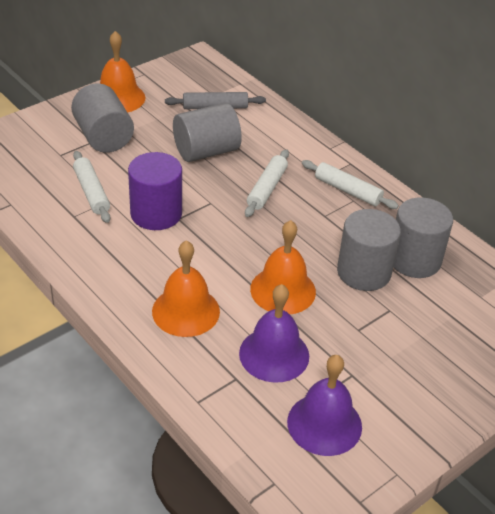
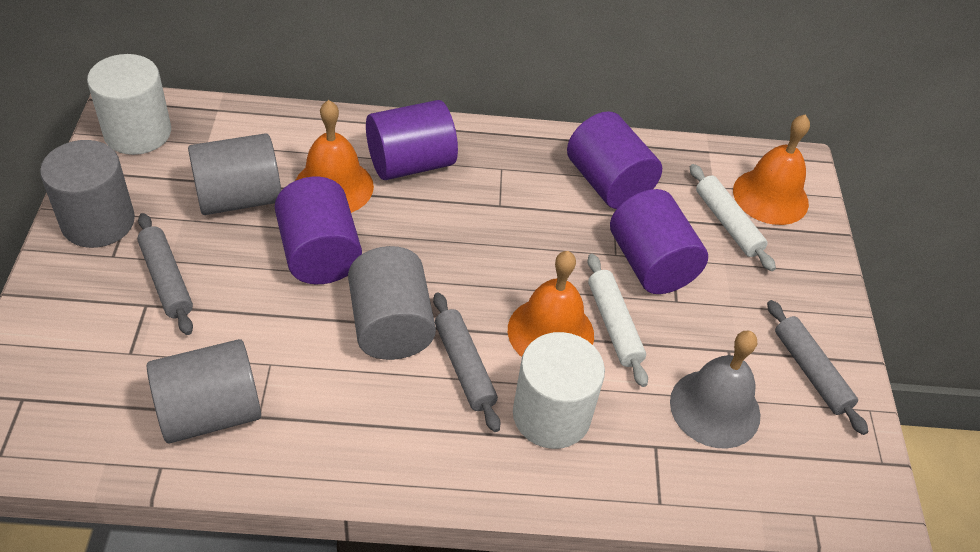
grey bell: none = 0 -> [670,331,760,449] = 1
grey rolling pin: [165,92,266,109] = 1 -> [137,213,193,335] [433,292,500,432] [767,300,868,435] = 3
purple bell: [239,284,309,383] [287,355,362,456] = 2 -> none = 0
purple cylinder: [128,152,182,230] = 1 -> [275,177,362,284] [366,100,458,180] [567,111,662,209] [610,189,708,294] = 4
white cylinder: none = 0 -> [87,54,171,155] [513,332,605,449] = 2
white rolling pin: [73,151,110,223] [245,149,289,217] [302,160,399,209] = 3 -> [587,254,648,387] [690,164,776,271] = 2

